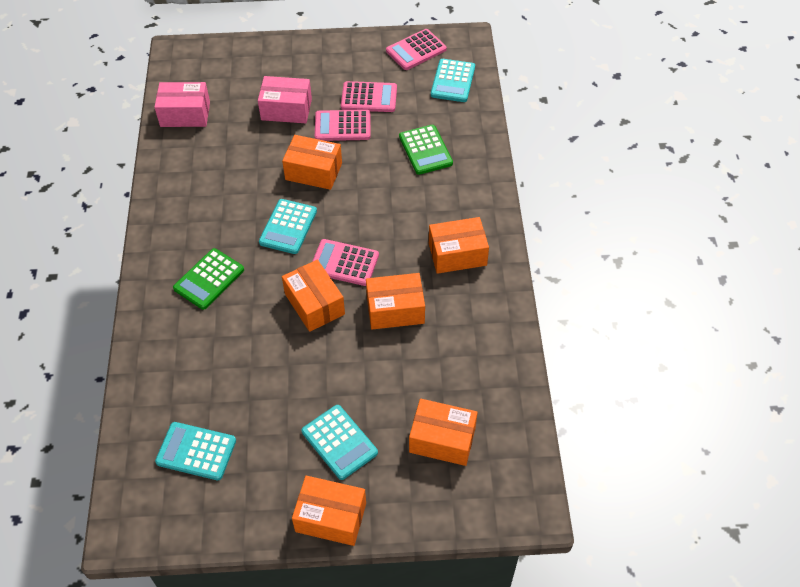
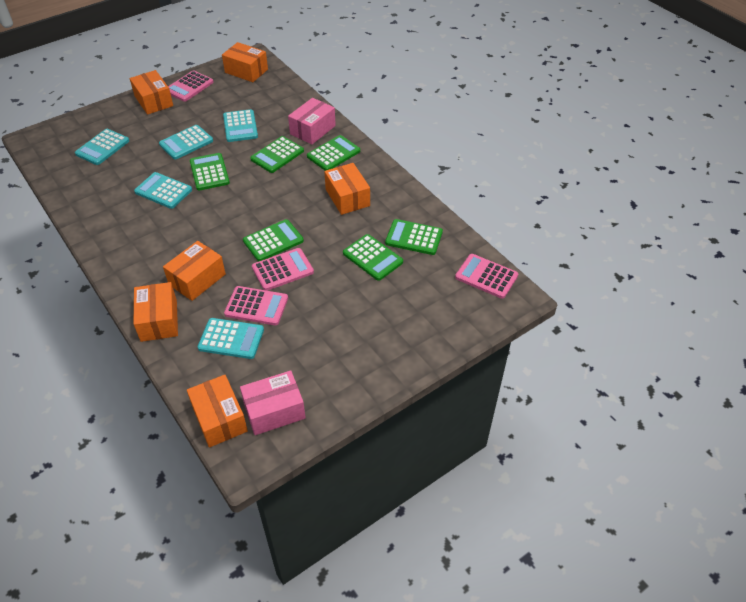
green calculator: [173,248,244,310] [399,125,453,175] = 2 -> [190,153,230,190] [243,219,304,261] [250,136,304,173] [307,135,360,171] [343,234,403,281] [385,219,443,255] = 6
turquoise calculator: [155,422,236,480] [259,199,317,254] [302,405,378,480] [431,59,475,102] = 4 -> [75,129,129,165] [134,172,192,209] [159,125,213,159] [198,318,264,359] [223,109,258,142] = 5

